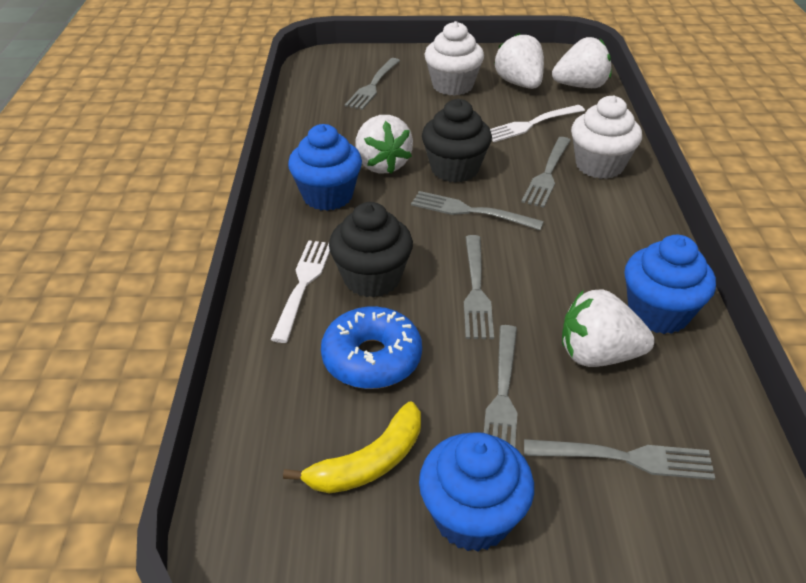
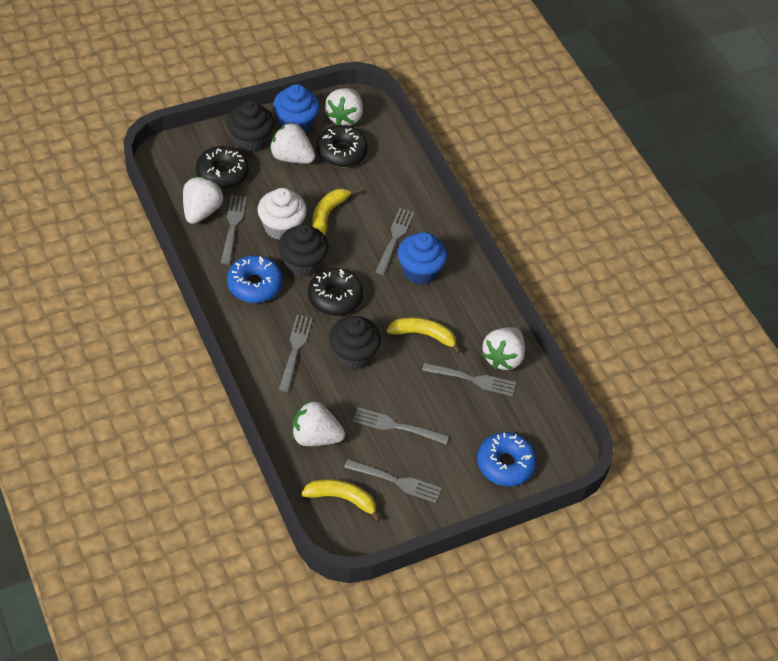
black cupcake: [329,202,413,298] [422,99,492,183] = 2 -> [227,101,274,152] [278,224,329,277] [329,316,381,370] = 3
black donut: none = 0 -> [196,146,249,189] [308,268,364,316] [316,125,368,167] = 3
blue cupcake: [288,124,362,211] [419,432,534,552] [625,235,716,334] = 3 -> [273,84,320,133] [398,232,447,285] = 2
blue donut: [321,306,422,389] = 1 -> [227,255,283,303] [477,432,537,486] = 2
white cupcake: [424,21,484,96] [571,96,642,179] = 2 -> [257,188,307,240] = 1
white fork: [271,240,330,343] [490,105,585,142] = 2 -> none = 0
white strawberry: [355,115,413,174] [494,33,544,89] [552,37,612,88] [562,289,655,367] = 4 -> [183,177,223,224] [270,122,315,164] [292,401,345,446] [325,88,363,126] [482,327,525,370] = 5
yellow banana: [283,402,421,494] = 1 -> [301,479,381,522] [312,188,359,235] [386,317,461,353] = 3

